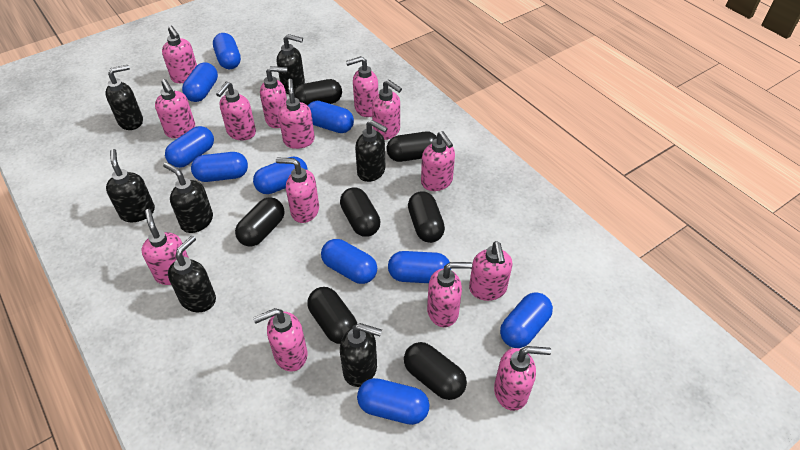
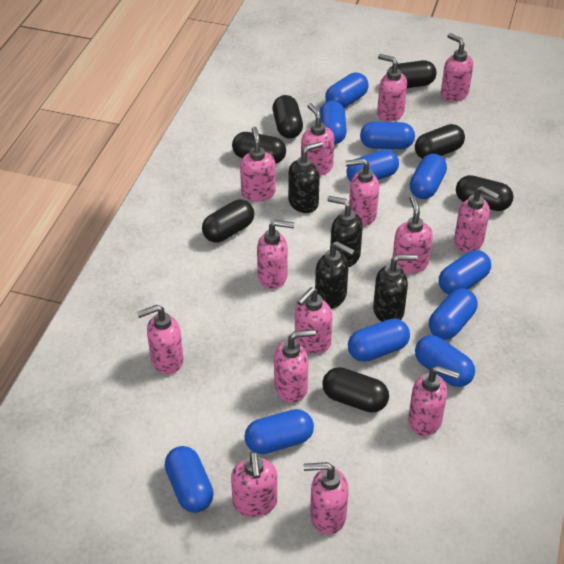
black soap dispenser: [105,65,143,130] [106,149,155,222] [163,162,213,233] [168,235,216,312] [277,34,305,94] [340,323,382,387] [355,120,388,182] = 7 -> [288,141,323,213] [315,241,355,309] [327,196,363,267] [373,254,417,322] = 4
blue capsule: [165,126,214,168] [182,62,218,102] [191,152,248,182] [213,33,241,69] [253,156,307,194] [308,101,354,133] [321,239,377,284] [357,378,430,425] [388,251,451,283] [500,292,553,348] = 10 -> [165,446,214,513] [244,409,314,454] [320,101,347,144] [325,73,369,108] [346,149,399,182] [348,319,410,362] [360,122,415,149] [410,154,447,199] [415,335,475,387] [429,288,478,340] [439,250,491,294] = 11

